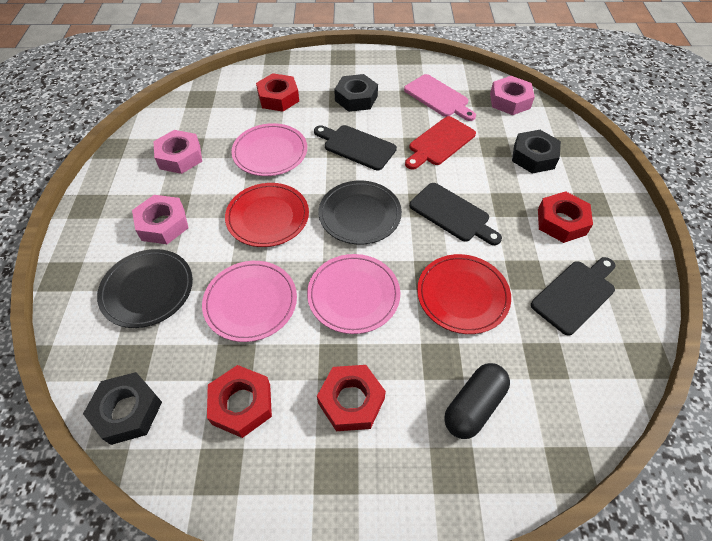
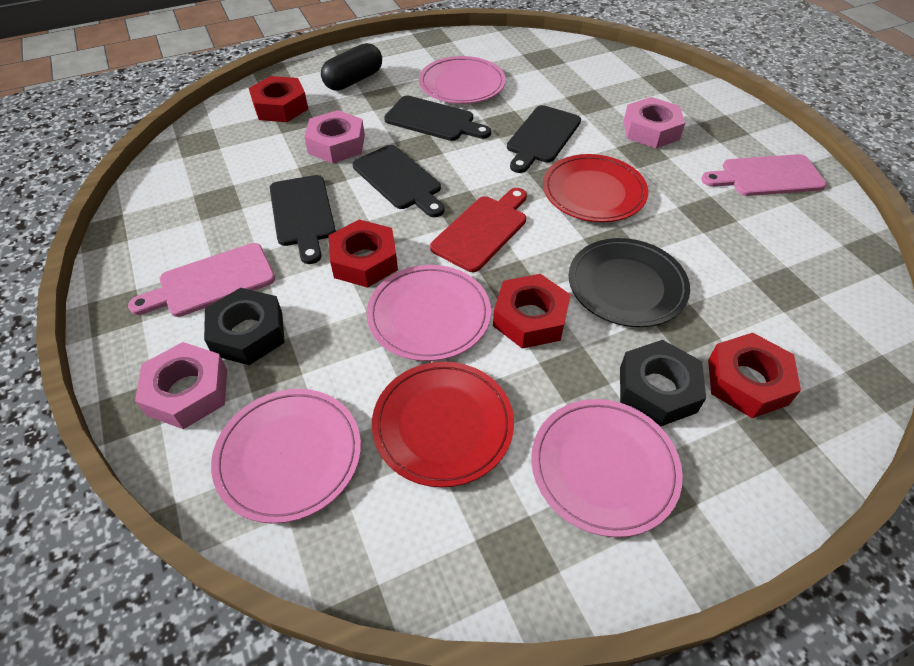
black cutting board: [314,125,397,170] [410,183,502,245] [531,257,615,336] = 3 -> [270,175,336,264] [352,145,445,217] [384,95,491,141] [507,105,581,173] = 4
black nut: [83,372,162,445] [334,74,378,112] [512,130,561,174] = 3 -> [204,288,285,365] [620,340,706,427] = 2
black plate: [97,249,193,328] [318,181,402,245] = 2 -> [569,238,690,327] = 1
pink cutting board: [404,74,476,121] = 1 -> [128,243,275,317] [701,154,826,196] = 2
pink plate: [202,261,297,342] [231,123,307,176] [307,254,400,334] = 3 -> [211,389,361,524] [366,265,491,361] [419,56,506,104] [531,399,683,537] = 4

